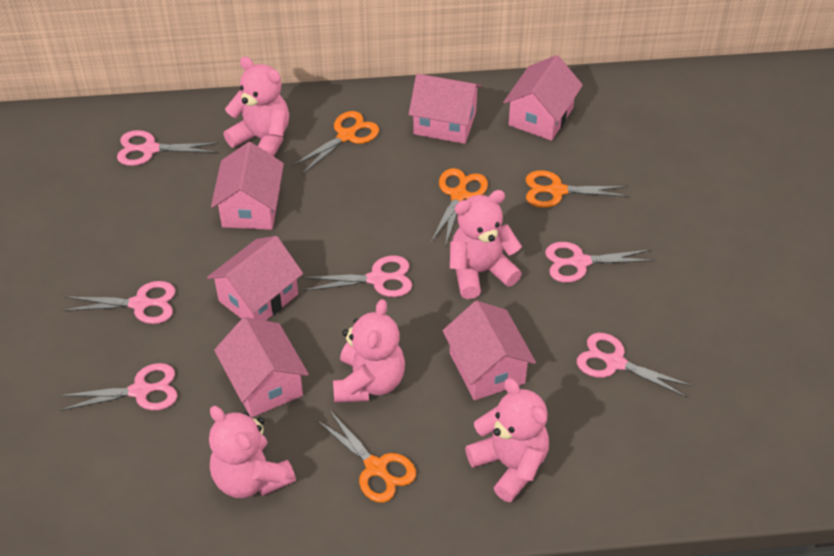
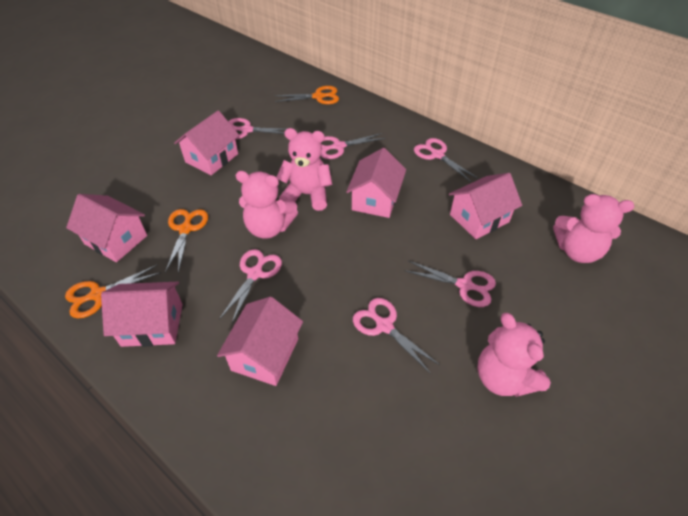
orange scissors: [292,111,379,174] [316,409,416,503] [431,168,488,247] [526,170,628,208] = 4 -> [65,264,161,318] [165,209,208,273] [275,86,339,104] = 3
pink teddy bear: [209,406,296,498] [223,56,289,156] [333,299,405,403] [450,190,522,299] [465,378,549,502] = 5 -> [235,171,298,239] [276,128,332,211] [477,313,551,397] [553,194,634,263] = 4

